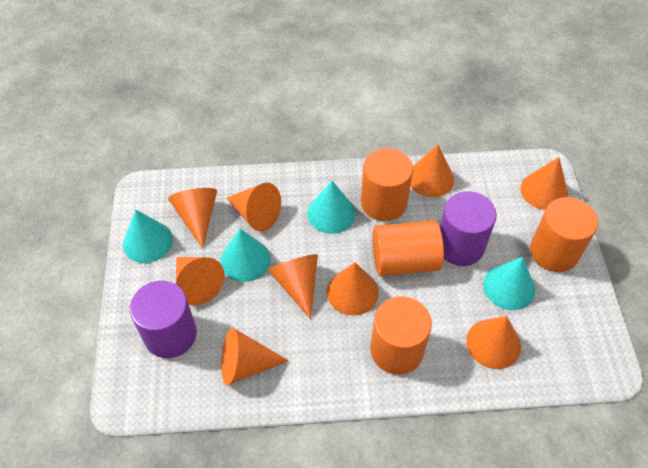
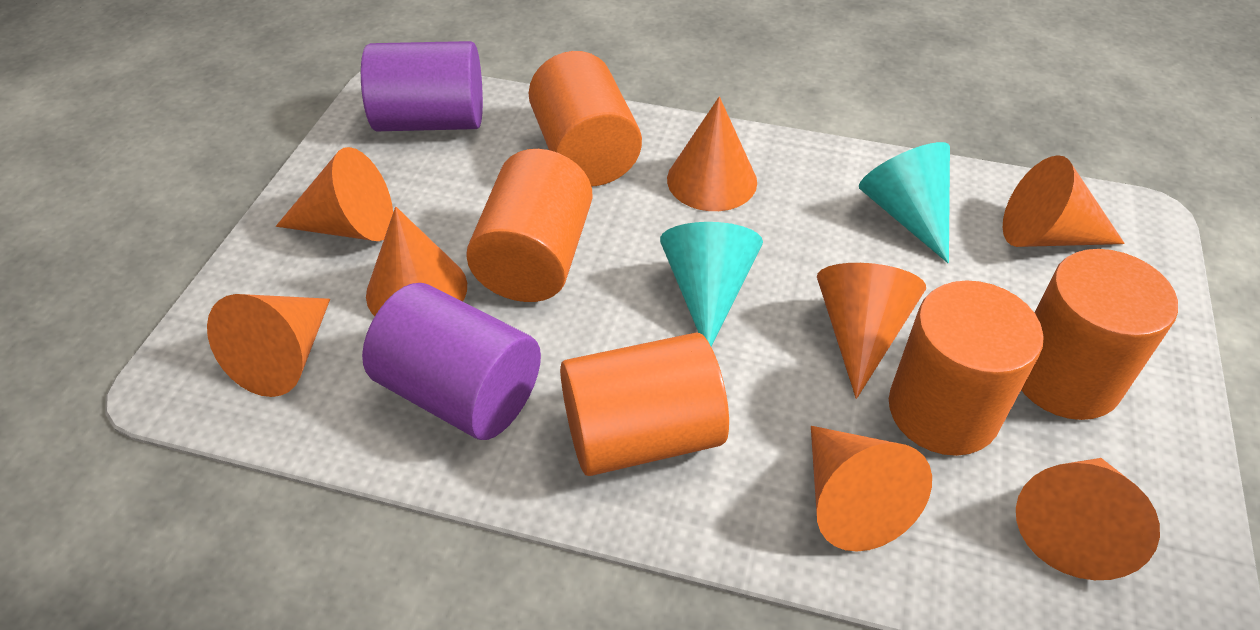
orange cone: [168,188,217,249] [176,257,225,305] [221,328,289,385] [227,183,281,232] [268,254,318,319] [327,262,379,316] [410,144,454,197] [466,316,521,369] [520,157,568,210] = 9 -> [207,294,330,397] [276,147,393,241] [366,207,467,316] [667,97,757,211] [811,426,932,551] [817,263,926,399] [1003,155,1125,247] [1016,458,1160,580] = 8
orange cylinder: [361,148,413,221] [371,296,432,375] [372,220,444,276] [530,197,598,272] = 4 -> [466,149,593,302] [529,51,642,186] [560,333,729,476] [889,280,1044,456] [1021,249,1178,420] = 5
turquoise cone: [123,209,173,263] [220,229,271,282] [307,181,356,234] [483,257,535,310] = 4 -> [660,222,763,346] [859,142,950,263] = 2

